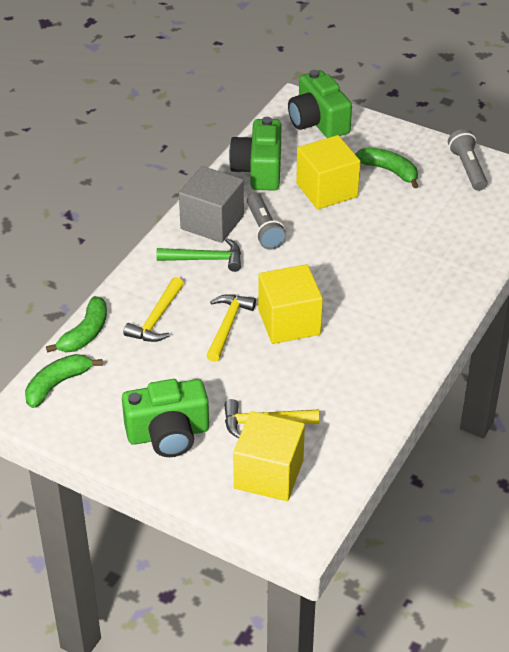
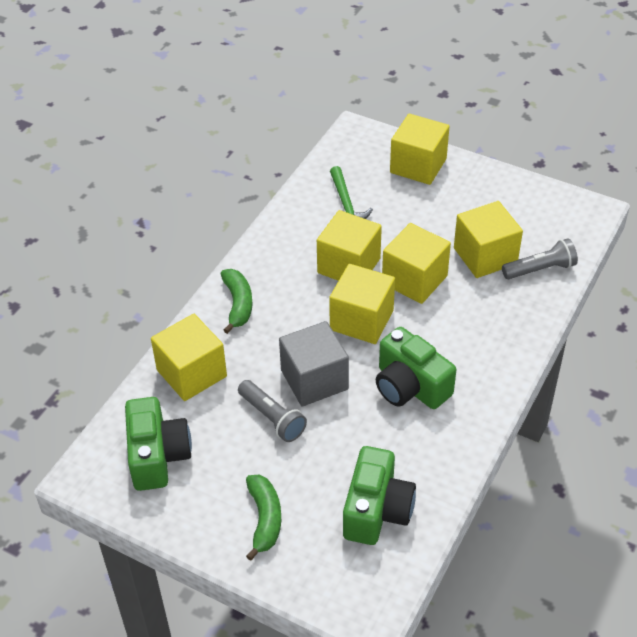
green banana: [25,354,103,408] [46,296,107,353] [355,147,418,188] = 3 -> [221,269,253,334] [246,475,281,561] = 2
yellow cube: [233,411,305,501] [258,264,323,344] [296,135,360,209] = 3 -> [151,314,227,401] [317,210,382,281] [329,264,395,344] [382,223,451,304] [390,114,450,185] [454,201,523,278] = 6
yellow hammer: [123,277,184,342] [206,294,256,362] [224,399,319,438] = 3 -> none = 0

